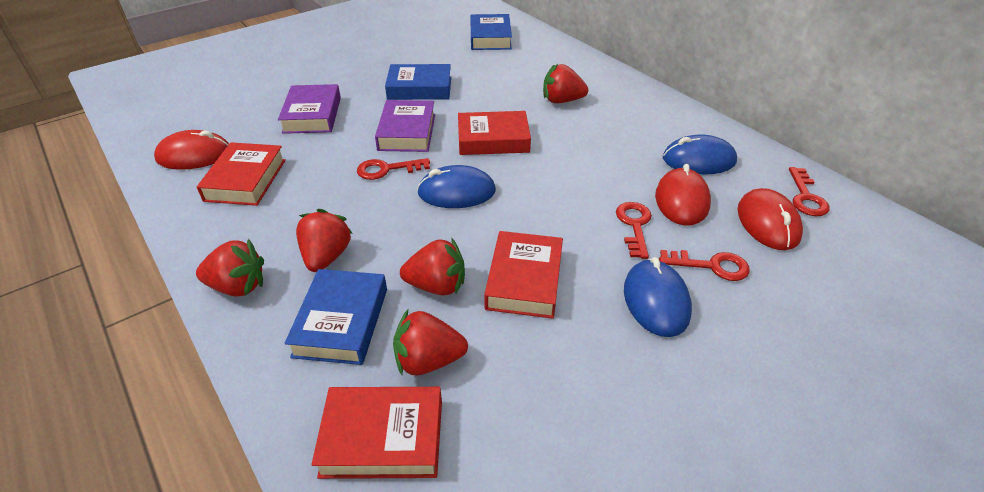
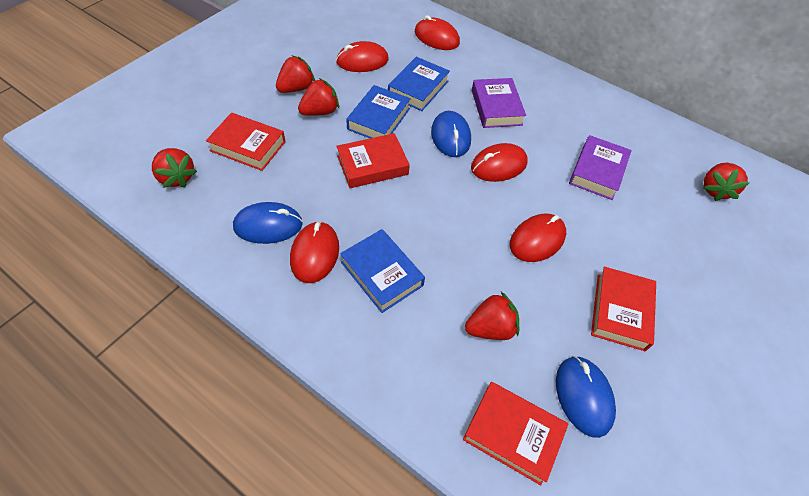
red key: [357,158,430,180] [616,202,652,259] [659,250,750,281] [789,167,830,216] = 4 -> none = 0
red mouse: [154,130,229,170] [655,164,711,225] [737,188,803,250] = 3 -> [290,221,339,283] [336,41,389,72] [415,15,460,50] [471,143,528,182] [510,213,566,262] = 5

